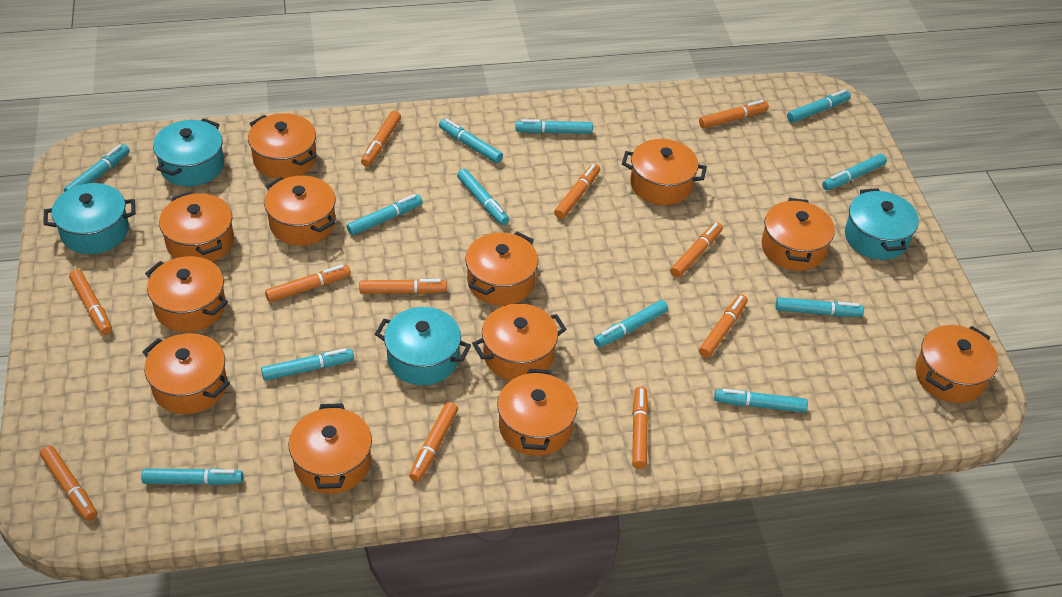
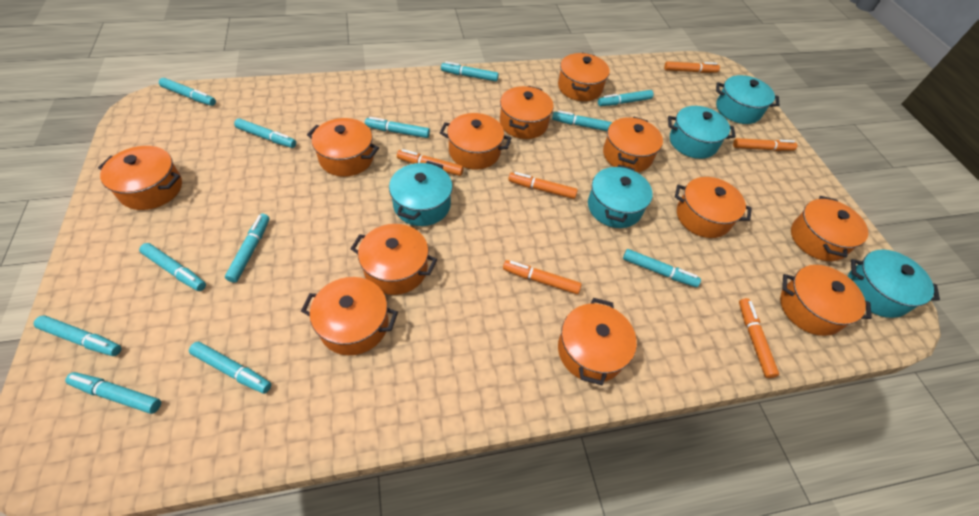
orange marker: [40,446,97,521] [69,269,112,335] [265,265,351,302] [359,279,447,294] [361,111,401,167] [409,402,458,482] [554,164,600,219] [632,386,649,469] [670,222,723,278] [699,100,769,128] [699,294,748,358] = 11 -> [397,149,464,176] [503,260,582,294] [508,172,578,199] [664,62,720,73] [733,138,797,151] [739,298,779,378] = 6
turquoise pot: [43,183,135,254] [153,118,224,186] [375,307,471,385] [845,188,919,260] = 4 -> [389,161,453,226] [588,165,653,228] [668,106,736,159] [716,75,779,124] [848,249,940,318] = 5

